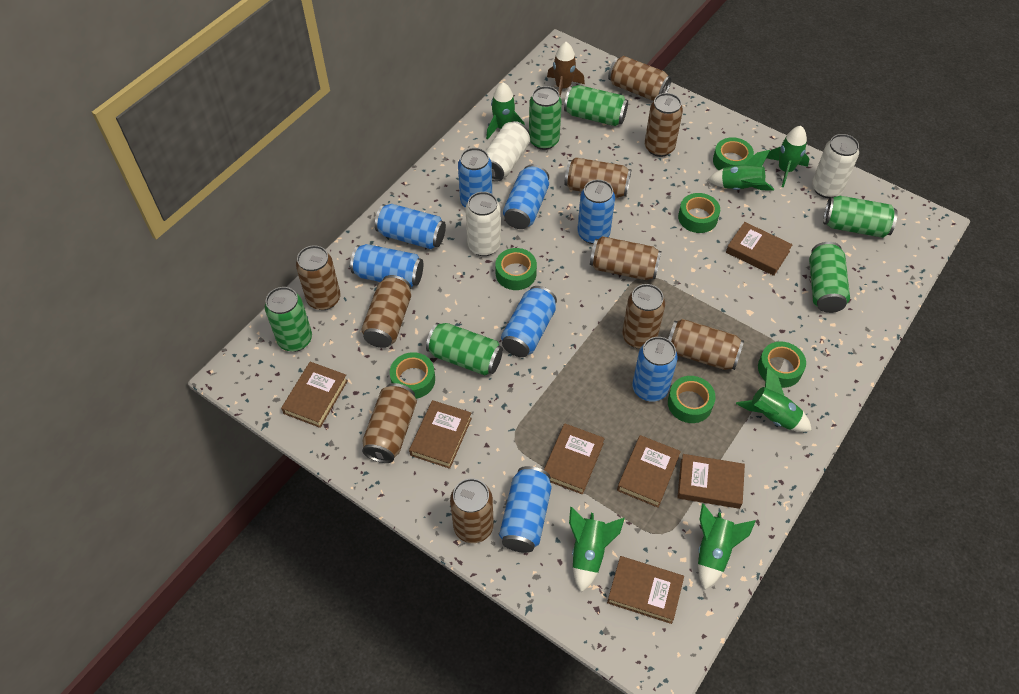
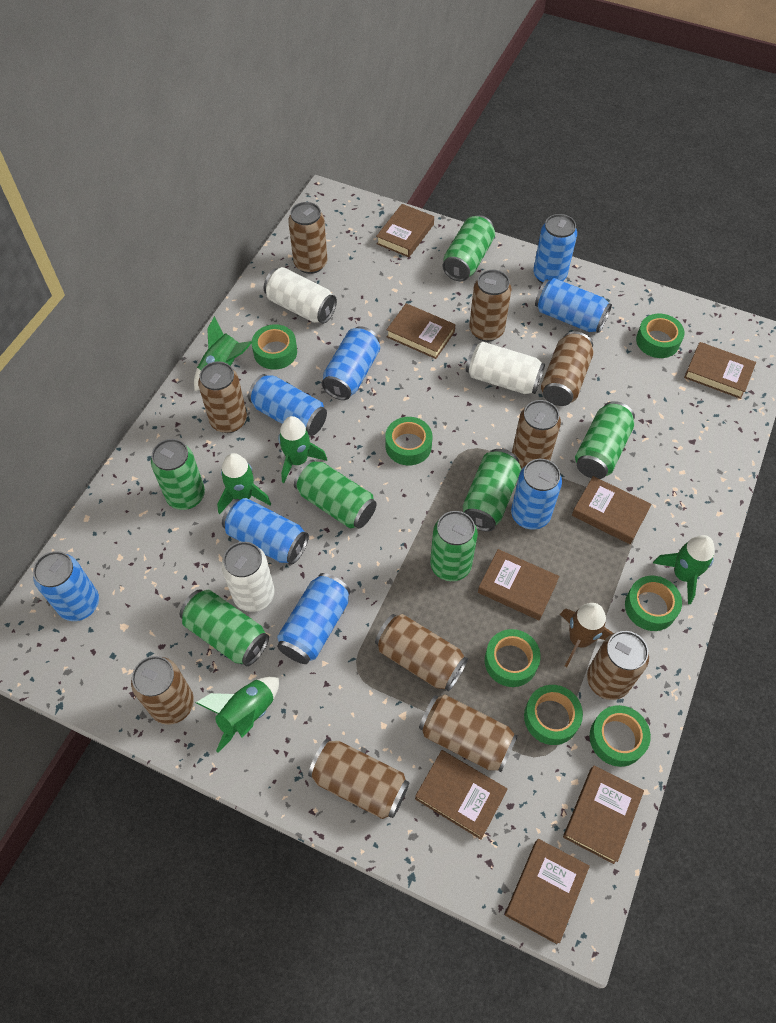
brown book: [281,362,348,428] [409,400,472,469] [544,424,605,495] [607,556,684,624] [617,435,681,508] [677,454,745,509] [726,222,793,276] = 7 -> [376,204,434,257] [386,303,455,359] [415,750,508,840] [478,549,559,620] [505,839,590,944] [563,766,644,864] [572,476,652,544] [684,342,756,399] = 8
green can: [265,287,312,352] [426,323,503,375] [529,86,562,150] [564,85,628,126] [809,242,850,313] [823,196,898,238] = 6 -> [151,439,205,510] [180,589,269,666] [294,460,377,529] [430,511,478,581] [442,215,495,281] [463,449,521,531] [575,401,635,479] = 7
green rocket: [486,82,525,140] [569,507,625,592] [698,504,756,590] [708,150,774,190] [736,367,812,432] [767,126,809,187] = 6 -> [194,316,252,391] [196,677,279,752] [217,453,271,514] [278,416,327,483] [653,535,715,604] = 5
green tape: [390,352,435,399] [495,248,537,290] [668,376,716,423] [678,193,720,233] [713,137,754,170] [758,341,806,388] = 6 -> [252,324,297,370] [385,417,433,465] [485,629,541,687] [524,685,583,745] [590,705,651,767] [625,576,682,631] [636,314,684,358] = 7

